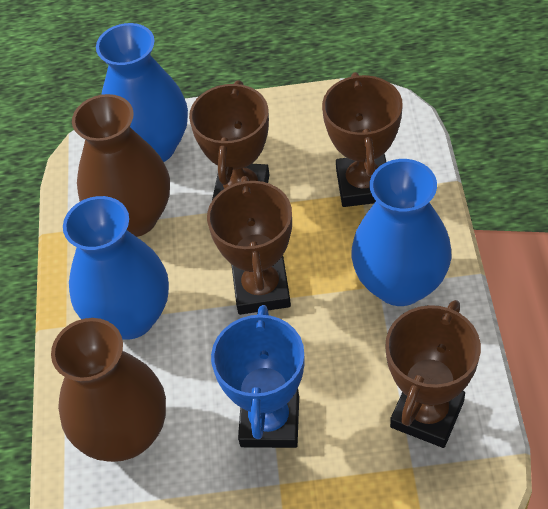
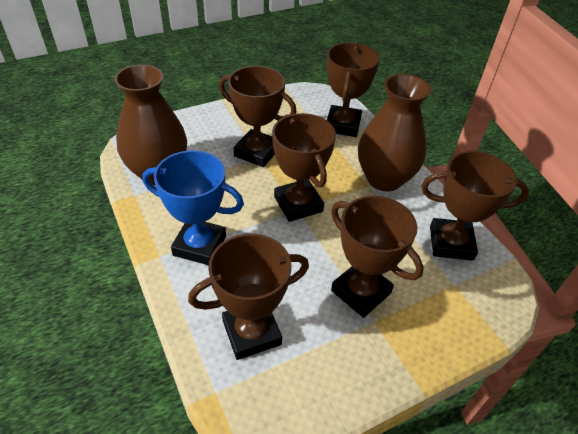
blue vase: [63,196,169,340] [96,23,188,162] [351,159,451,306] = 3 -> none = 0
brown trophy: [189,80,269,200] [207,176,292,315] [322,72,403,207] [385,300,481,448] = 4 -> [188,233,309,360] [219,66,297,167] [272,113,336,222] [327,43,380,137] [331,196,424,318] [421,151,529,261] = 6

